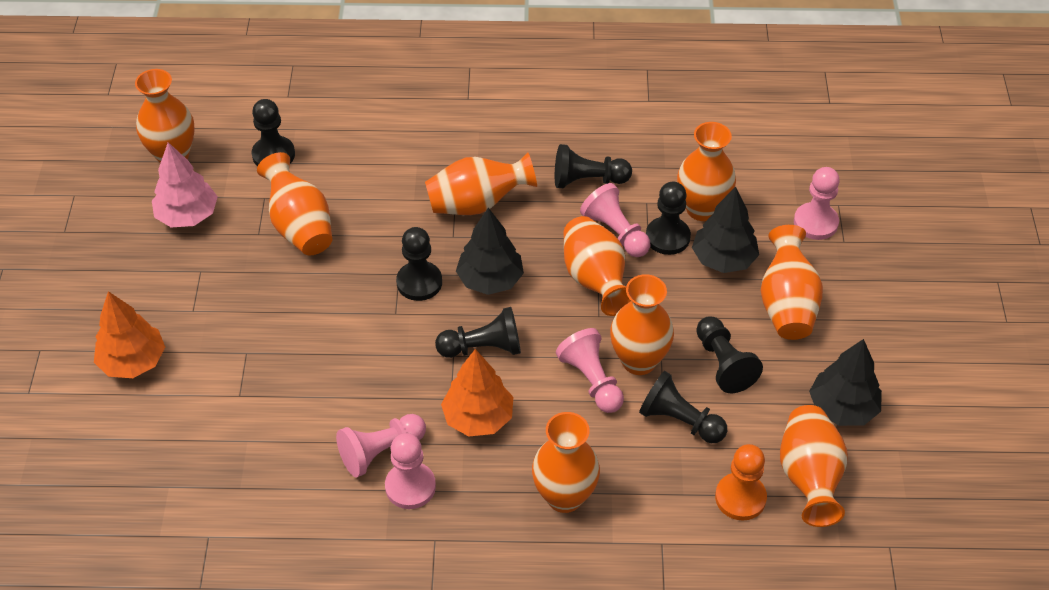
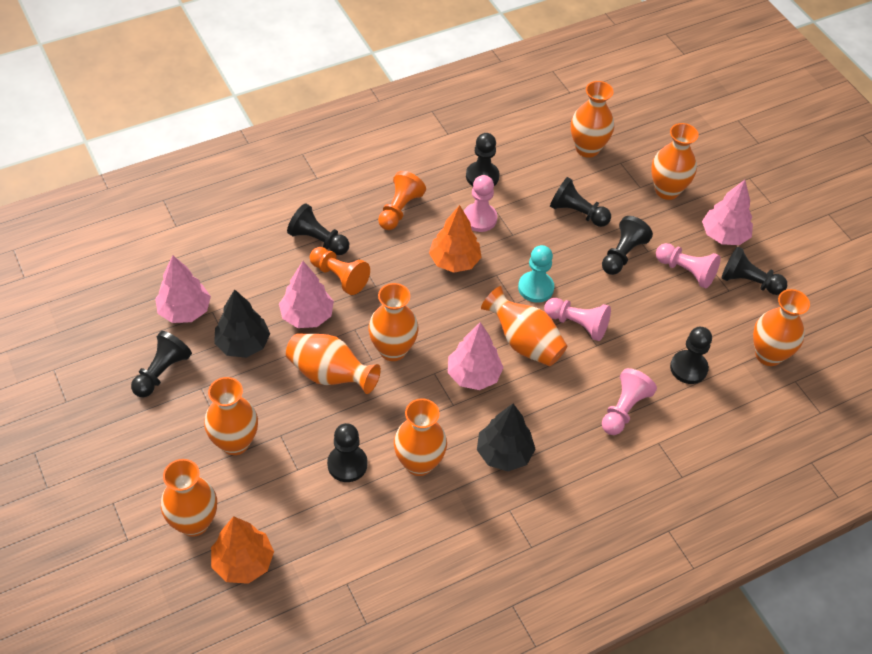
black pawn: [252,99,295,166] [396,227,442,301] [435,307,521,358] [555,144,632,188] [639,371,727,443] [646,182,691,255] [696,316,763,393] = 7 -> [131,331,192,397] [287,203,349,255] [327,423,367,482] [466,133,500,186] [550,177,611,227] [602,216,653,275] [670,327,712,384] [722,247,787,295] = 8
black tree: [456,208,524,295] [692,187,759,273] [809,339,882,426] = 3 -> [214,289,270,358] [477,404,536,471] = 2
orange pawn: [715,444,767,520] = 1 -> [310,247,370,295] [378,171,426,230] = 2
pink pawn: [336,414,426,477] [385,433,436,509] [556,328,624,413] [580,183,650,257] [794,167,840,240] = 5 -> [464,175,497,232] [544,298,611,341] [602,368,657,435] [656,243,721,289] = 4
pink tree: [152,142,218,227] = 1 -> [155,256,211,323] [279,261,334,328] [448,322,503,390] [702,180,753,245] = 4
turquoise pawn: none = 0 -> [518,245,554,303] = 1

